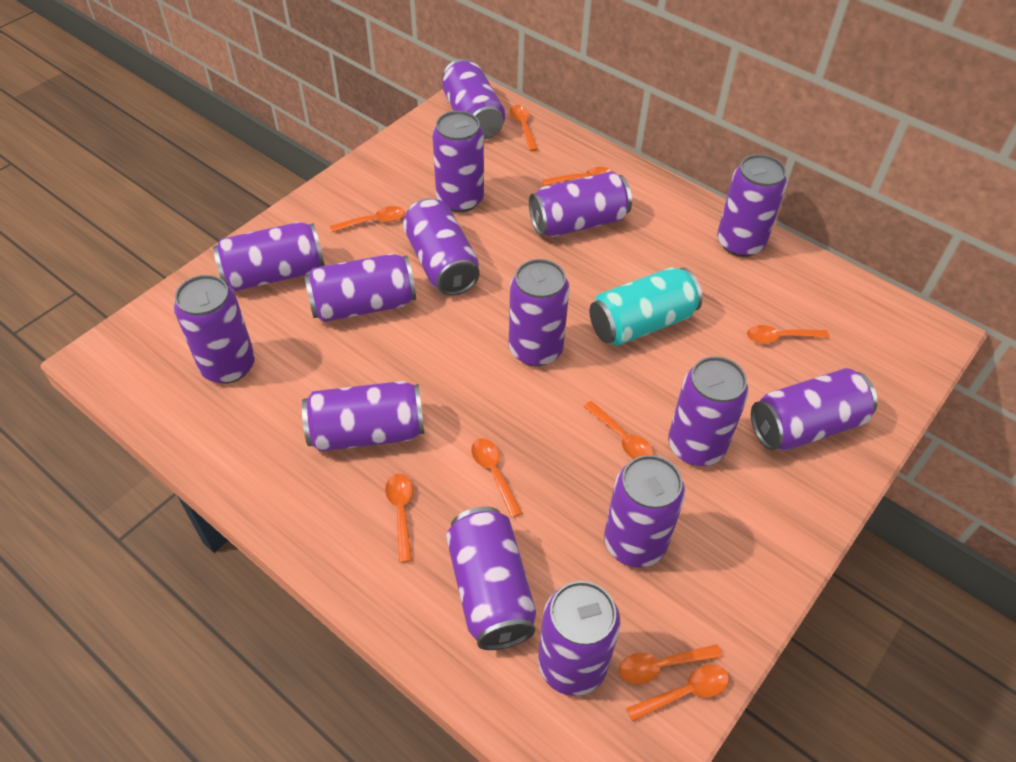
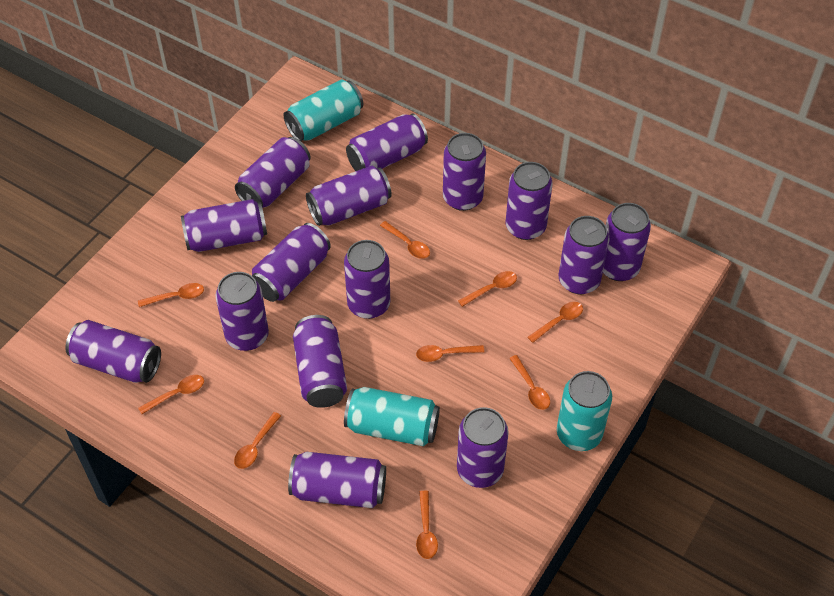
turquoise can: [590,267,702,346] = 1 -> [284,79,363,141] [344,387,440,446] [557,371,612,451] = 3

